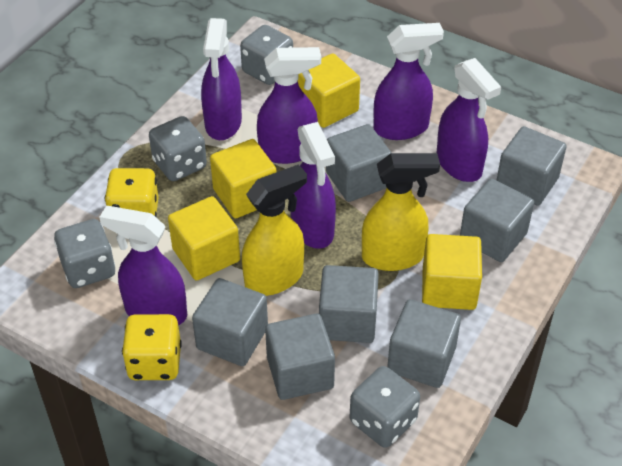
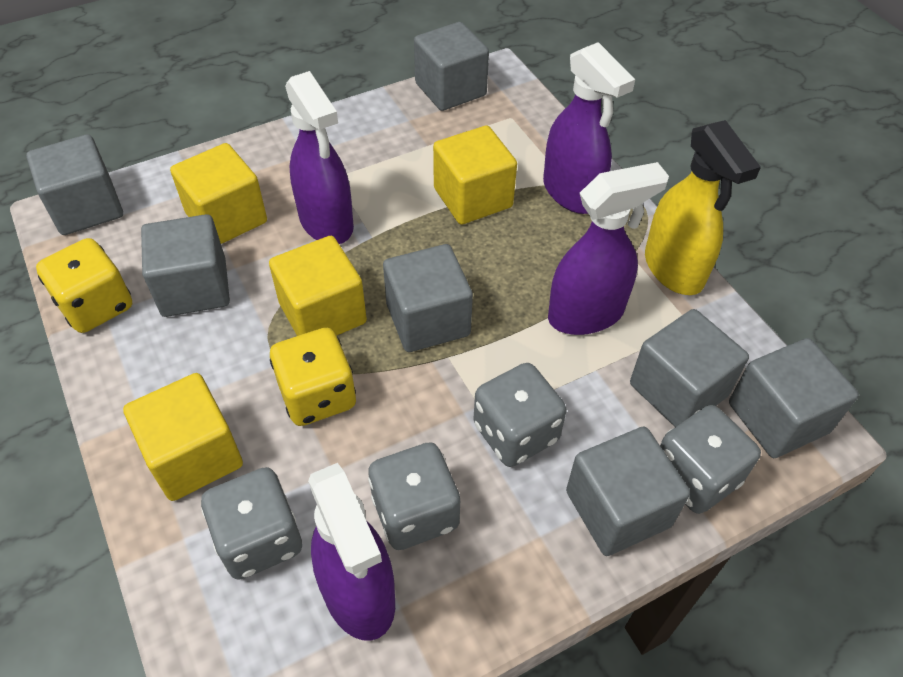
purple spray bottle: [99,206,187,325] [201,18,242,140] [257,47,321,164] [290,122,336,249] [374,23,444,140] [437,58,501,182] = 6 -> [285,71,354,244] [308,463,395,641] [543,42,635,214] [548,162,669,335] = 4
yellow spray bottle: [242,164,307,296] [362,153,440,271] = 2 -> [645,120,761,295] = 1

